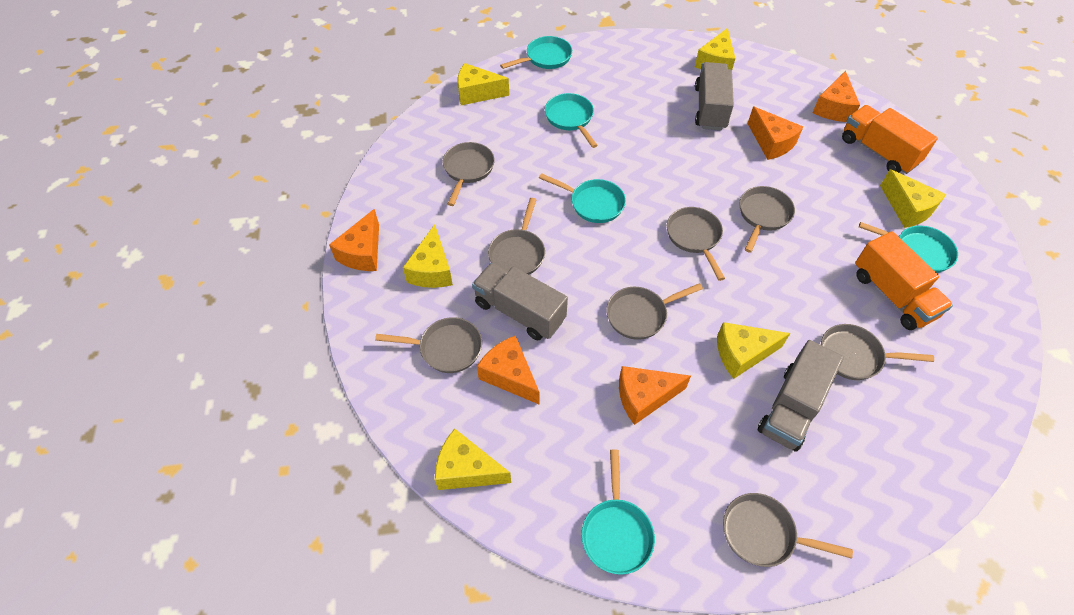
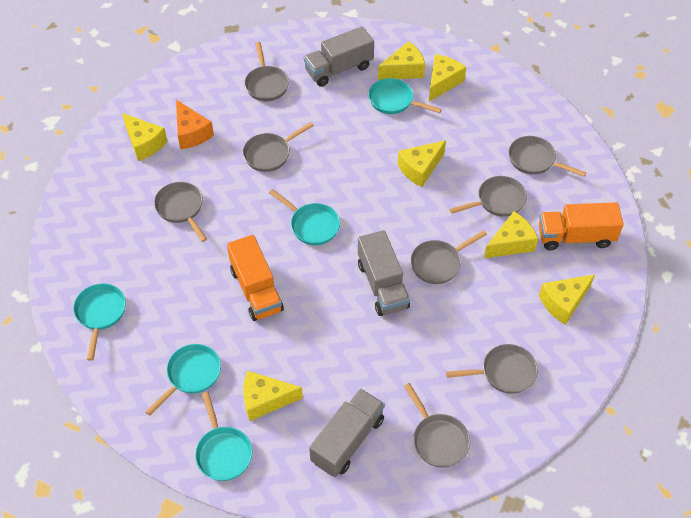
orange cheese: [329,209,379,271] [477,335,540,404] [619,366,691,425] [747,107,803,160] [812,71,860,122] = 5 -> [176,100,214,149] = 1
yellow cheese: [403,224,453,288] [435,429,511,490] [458,63,509,105] [695,28,736,70] [717,322,790,379] [880,169,947,228] = 6 -> [122,113,168,161] [243,371,303,421] [378,41,425,80] [398,140,446,187] [429,54,466,102] [484,211,538,258] [539,274,595,325] = 7

